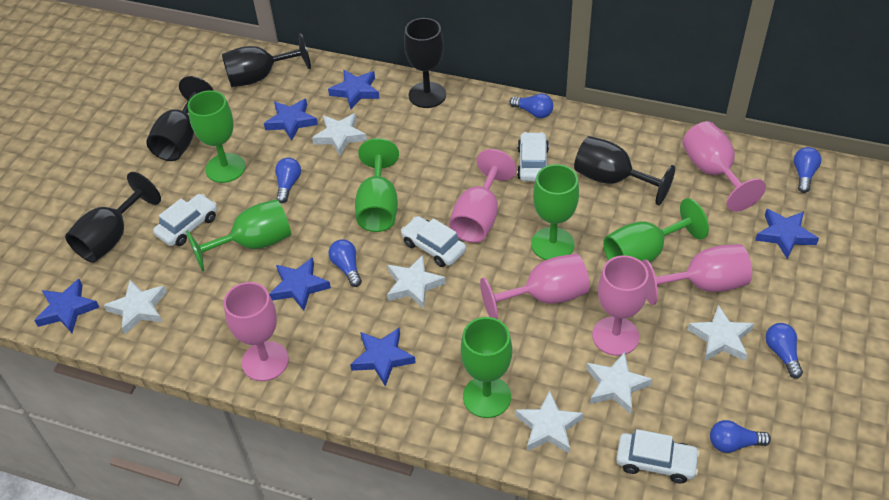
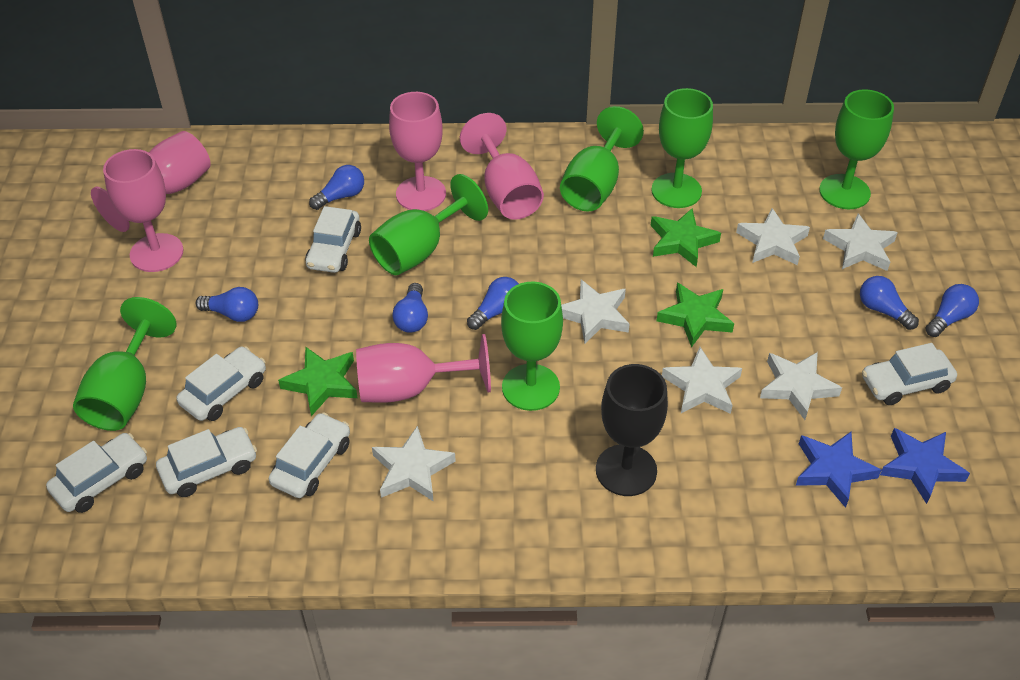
black goblet: [65,172,161,263] [146,76,214,161] [222,33,311,87] [404,18,446,108] [574,136,675,205] = 5 -> [596,364,668,496] = 1
blue star: [34,279,99,333] [264,99,318,140] [269,257,331,311] [328,70,380,109] [350,328,416,386] [755,209,819,259] = 6 -> [796,432,881,508] [880,428,970,504] = 2
green star: none = 0 -> [278,346,358,416] [650,208,721,267] [657,283,734,347] = 3
pink goblet: [224,282,289,381] [449,149,517,243] [480,253,590,319] [592,255,649,356] [642,244,752,305] [682,121,766,212] = 6 -> [91,131,211,232] [103,149,184,272] [356,334,491,403] [389,92,446,211] [460,113,544,220] = 5
white car: [153,194,217,246] [401,216,466,267] [517,132,549,181] [616,429,700,484] = 4 -> [46,433,147,513] [156,427,257,497] [177,346,266,421] [269,412,350,498] [305,206,361,273] [862,343,957,405] = 6

